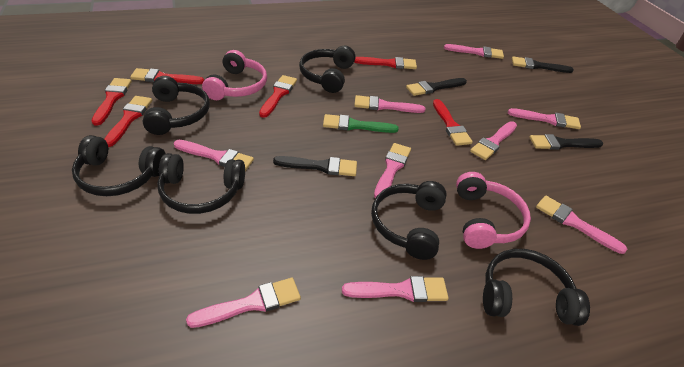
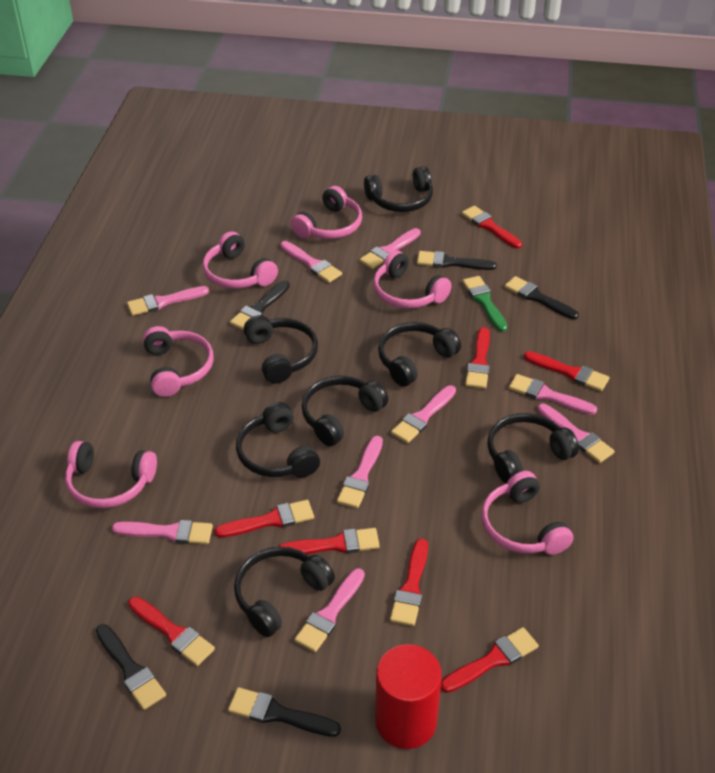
black brush: [273,156,357,176] [406,78,467,96] [512,56,574,73] [530,134,603,150] = 4 -> [96,624,166,710] [228,687,341,737] [230,280,290,330] [417,251,497,270] [504,276,579,319] = 5
black headphones: [72,135,166,196] [143,76,210,135] [157,153,245,214] [299,46,355,93] [371,181,447,260] [483,249,590,326] = 6 -> [234,547,335,637] [236,402,320,478] [244,315,318,384] [301,375,388,446] [364,166,433,212] [378,322,461,387] [487,413,579,483] = 7
pink headphones: [202,50,267,100] [456,172,531,249] = 2 -> [65,441,157,508] [143,326,214,397] [203,231,278,289] [291,186,362,239] [373,250,452,309] [481,471,573,555] = 6
red brush: [92,78,132,126] [104,96,152,147] [130,68,204,84] [259,75,297,118] [354,57,417,69] [433,99,473,146] = 6 -> [128,597,215,666] [214,500,314,538] [278,528,380,554] [390,539,428,626] [441,627,539,693] [462,206,522,248] [465,327,490,389] [524,351,610,391] = 8
red cylinder: none = 0 -> [375,644,442,749] = 1

